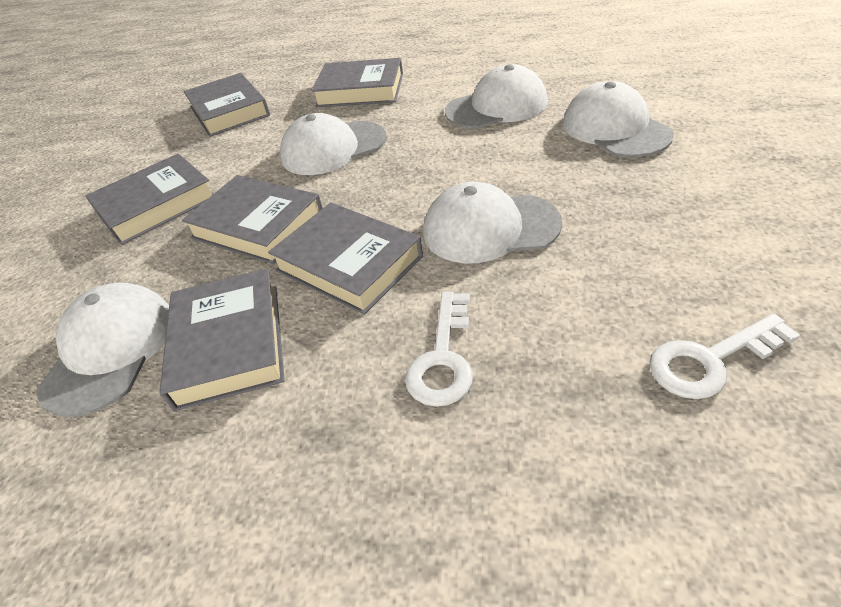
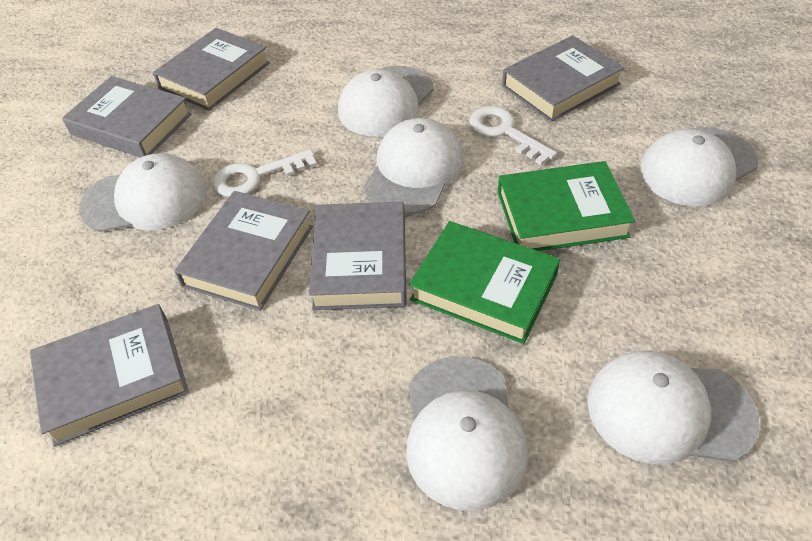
green book: none = 0 -> [409,221,560,344] [498,161,635,251] = 2
white cap: [37,282,169,417] [280,113,386,175] [423,182,562,264] [445,64,548,129] [563,81,674,157] = 5 -> [79,153,207,232] [338,66,434,137] [364,118,464,215] [406,356,528,511] [587,350,760,464] [640,127,758,206] = 6

